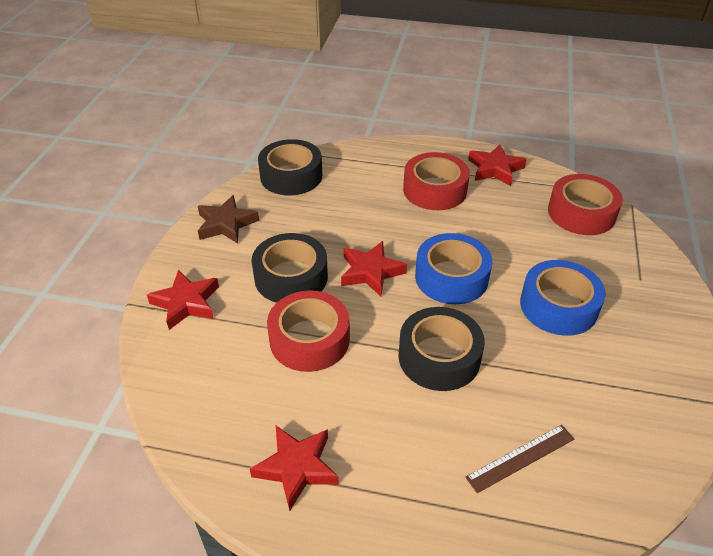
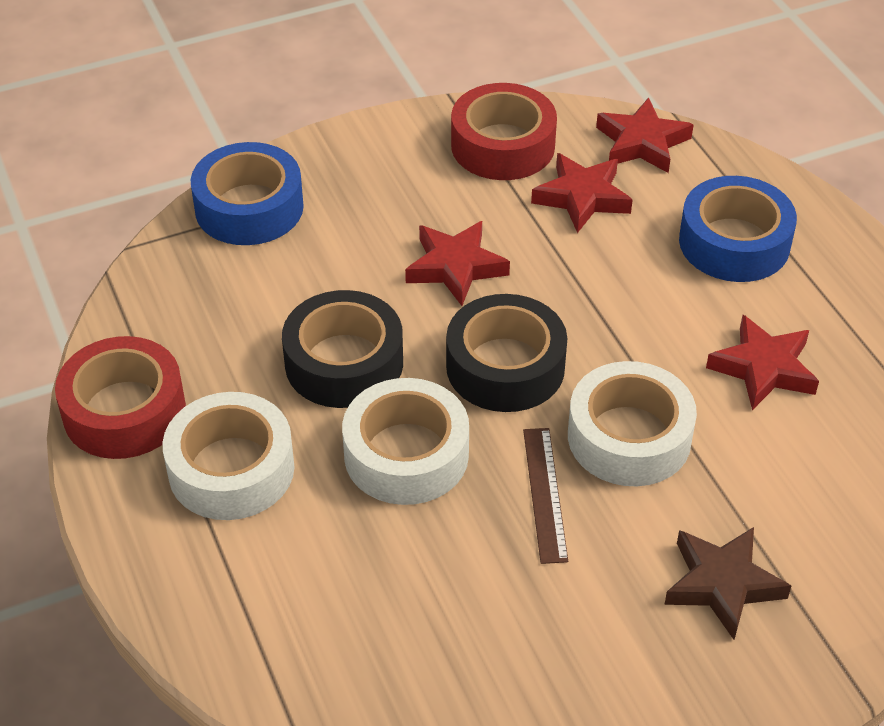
black tape: [252,233,328,303] [258,139,322,195] [399,307,485,391] = 3 -> [282,290,403,408] [446,294,567,412] = 2
red tape: [267,290,350,372] [403,152,470,210] [548,174,623,235] = 3 -> [55,336,186,459] [451,83,557,180] = 2
white tape: none = 0 -> [163,392,294,520] [342,378,469,505] [568,361,697,486] = 3

